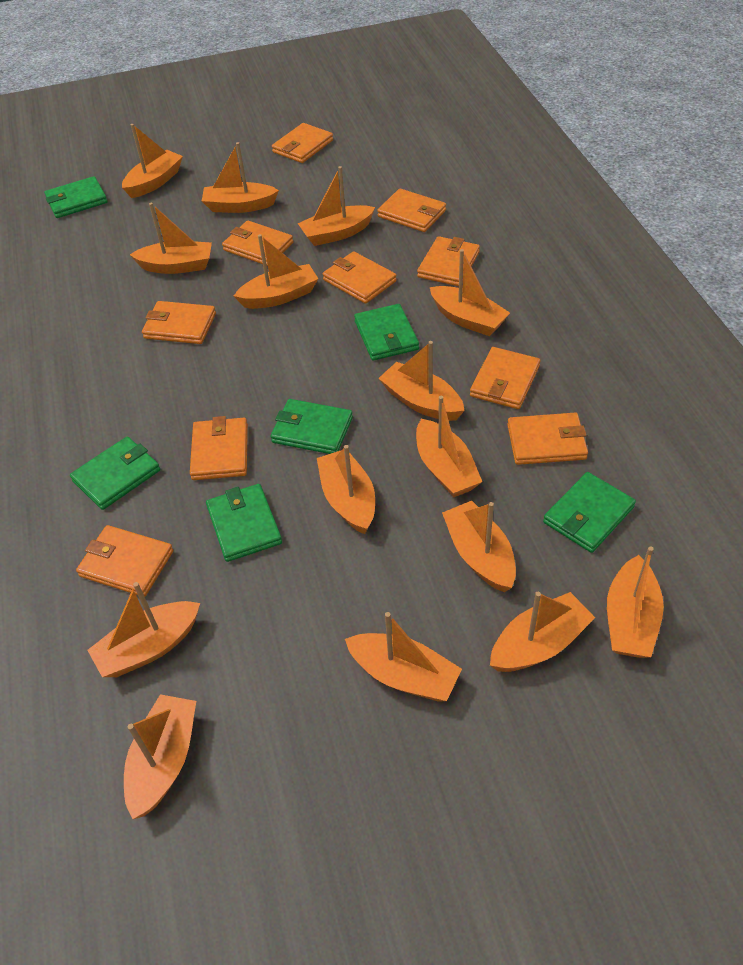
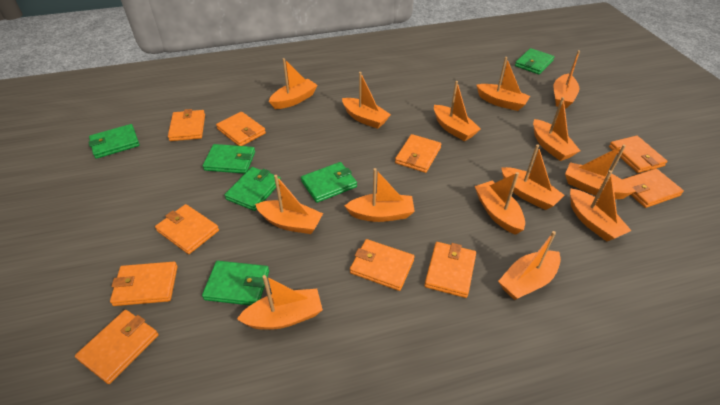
orange boat: [87,582,200,677] [122,124,183,198] [124,694,196,819] [130,203,212,274] [202,142,279,213] [234,234,318,309] [298,166,375,246] [317,445,375,534] [345,612,462,702] [378,341,465,421] [416,396,482,497] [430,249,510,336] [442,501,516,592] [490,592,595,672] [607,546,664,658] = 15 -> [237,275,323,330] [255,175,323,234] [269,58,318,109] [342,72,391,129] [345,168,415,222] [434,81,481,141] [475,172,525,235] [476,57,530,111] [498,231,561,300] [501,144,564,210] [533,97,580,161] [553,50,580,108] [565,144,636,199] [570,170,632,241] = 14

